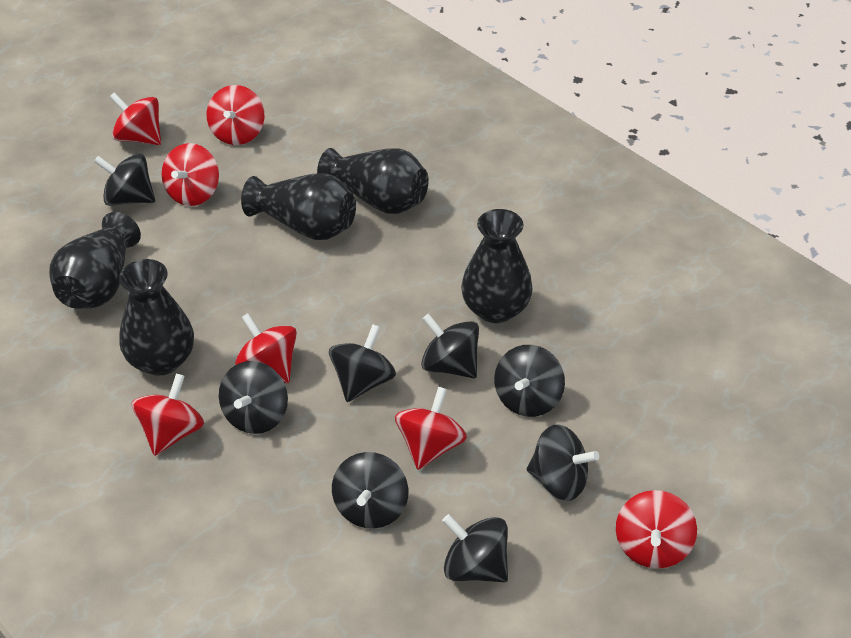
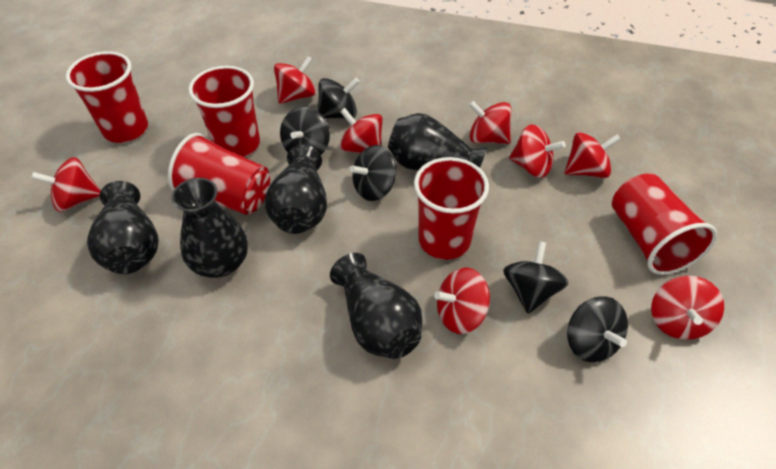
black spinning top: [94,154,155,206] [219,361,288,434] [329,324,396,402] [332,452,408,529] [421,314,479,378] [442,514,508,582] [494,345,565,417] [527,425,599,501] = 8 -> [280,107,330,155] [318,77,360,119] [350,145,396,201] [503,241,569,314] [567,296,628,362] = 5
red cup: none = 0 -> [66,51,148,143] [168,133,270,215] [188,66,260,157] [414,157,489,260] [612,173,717,275] = 5
red spinning top: [110,92,161,145] [132,373,204,456] [162,143,219,206] [206,85,264,145] [235,313,297,383] [395,387,467,470] [616,490,697,569] = 7 -> [31,157,101,212] [274,56,316,104] [340,108,383,153] [434,267,490,334] [469,101,511,144] [509,124,565,178] [565,132,621,178] [651,276,724,340] = 8

